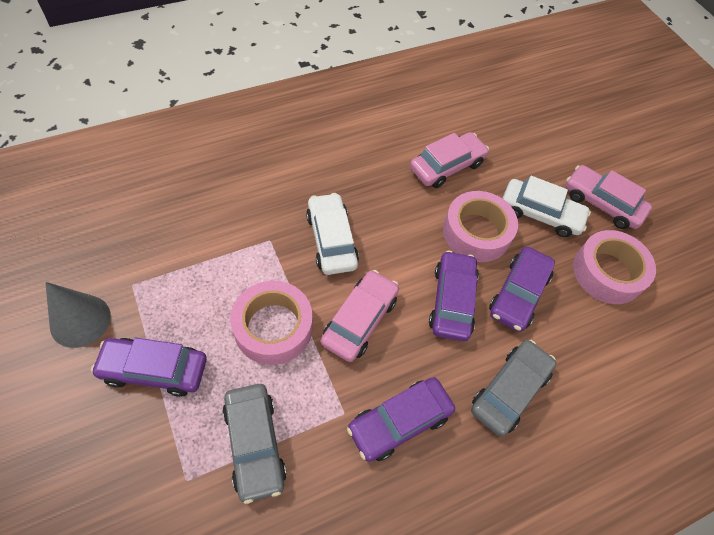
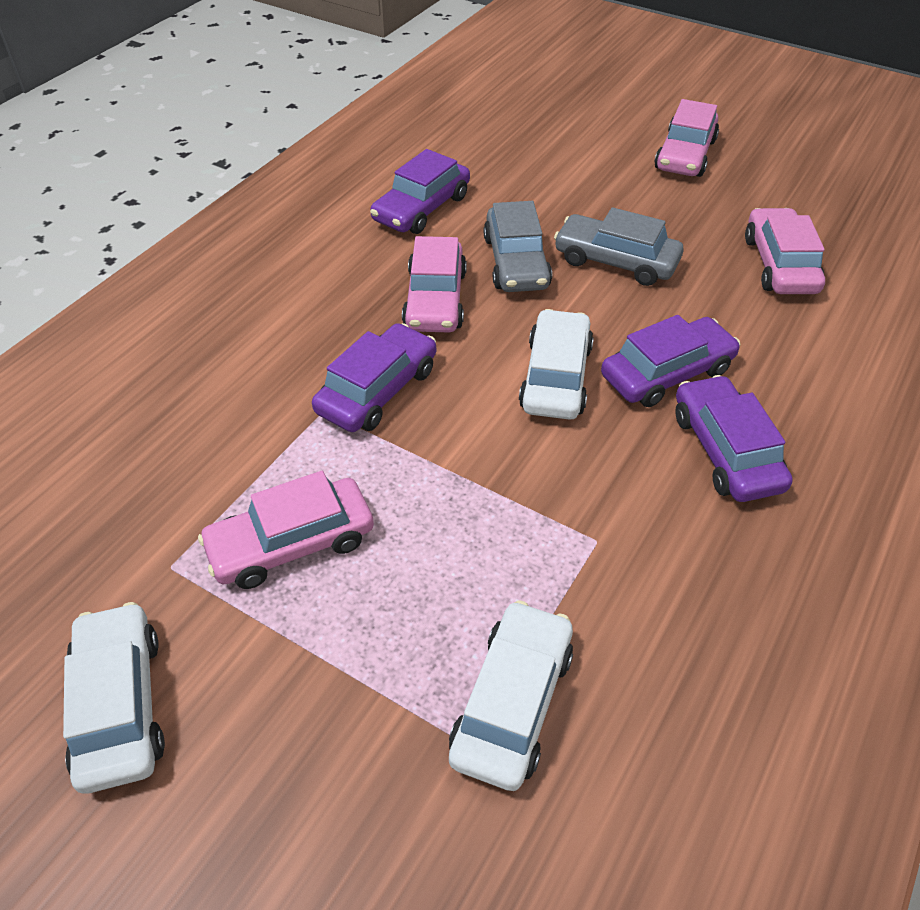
grey cone: [45,282,111,348] = 1 -> none = 0
pink car: [321,270,399,362] [410,132,489,188] [565,165,652,229] = 3 -> [198,471,374,589] [402,236,467,333] [654,99,719,177] [745,208,825,294] = 4
pink tape: [230,281,313,365] [443,191,518,262] [573,230,656,304] = 3 -> none = 0
white car: [306,193,359,275] [502,176,591,237] = 2 -> [63,602,165,794] [449,600,573,791] [519,309,594,420] = 3

